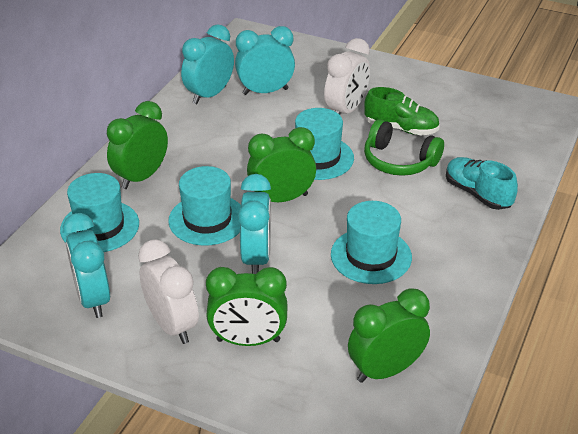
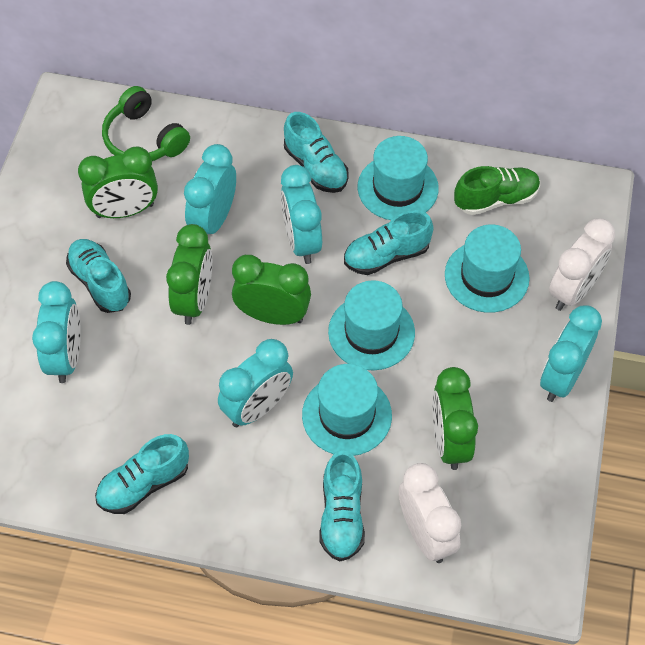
turquoise clock: [63,213,110,318] [181,24,234,104] [235,26,295,95] [238,174,271,274] = 4 -> [32,281,81,383] [184,144,236,235] [218,339,293,427] [281,165,322,264] [540,306,602,402] = 5
turquoise shoe: [446,157,518,210] = 1 -> [66,239,131,313] [95,434,189,514] [284,112,349,193] [319,451,365,561] [344,210,433,275] = 5

